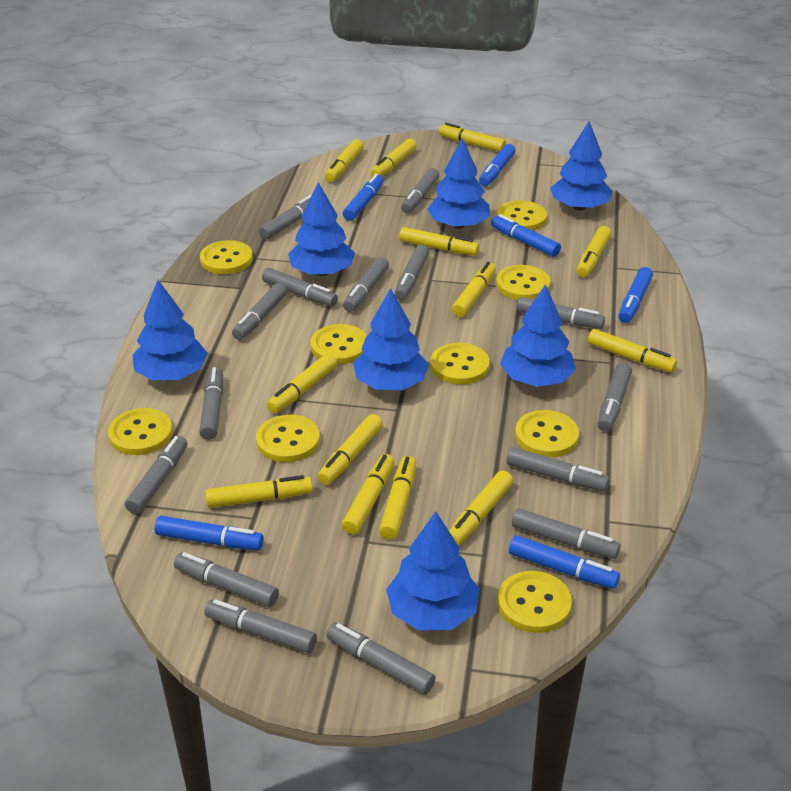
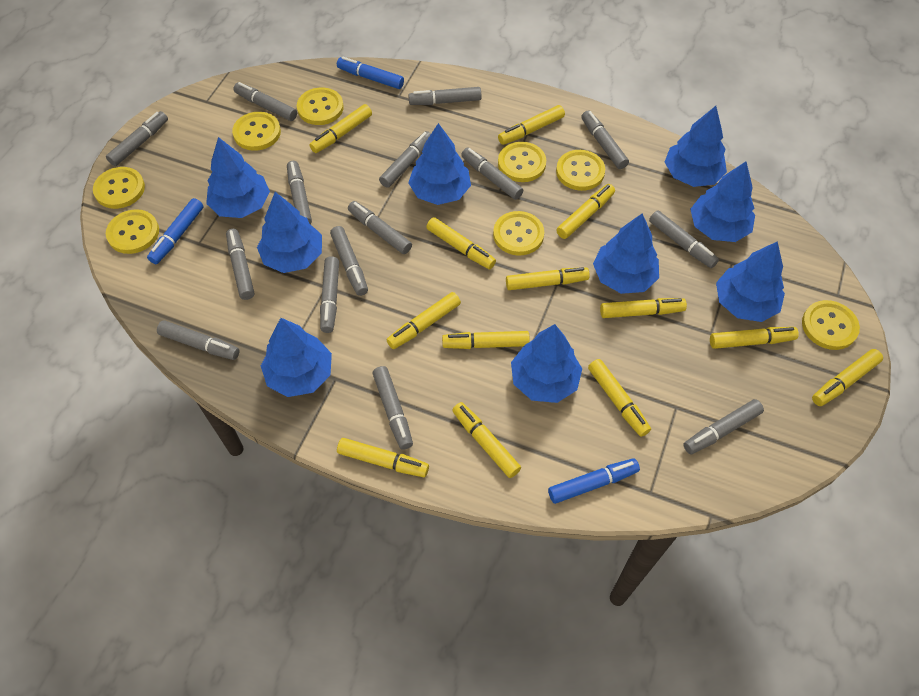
blue marker: [155,516,264,550] [343,174,384,221] [479,144,516,186] [491,214,561,257] [509,535,620,589] [618,267,653,323] = 6 -> [147,198,204,264] [337,57,404,89] [548,458,640,504] = 3
blue tree: [133,280,208,380] [288,182,355,276] [353,288,429,390] [386,511,480,630] [427,138,490,229] [500,284,576,387] [550,121,612,210] = 7 -> [206,137,270,218] [257,192,322,273] [261,318,332,397] [408,123,471,205] [511,324,582,403] [593,213,659,294] [665,106,727,187] [690,161,755,242] [716,241,785,322] = 9
yellow button: [108,408,173,455] [200,240,253,274] [256,415,320,462] [310,324,367,364] [431,343,490,384] [496,265,550,300] [497,200,547,231] [498,571,572,633] [515,410,579,457] = 9 -> [93,167,145,209] [106,209,159,254] [232,112,281,151] [297,88,344,125] [493,211,544,255] [498,142,546,182] [556,150,605,191] [802,300,860,350] = 8

